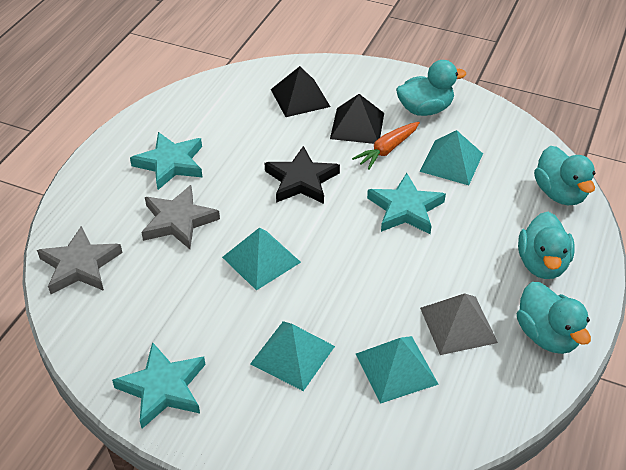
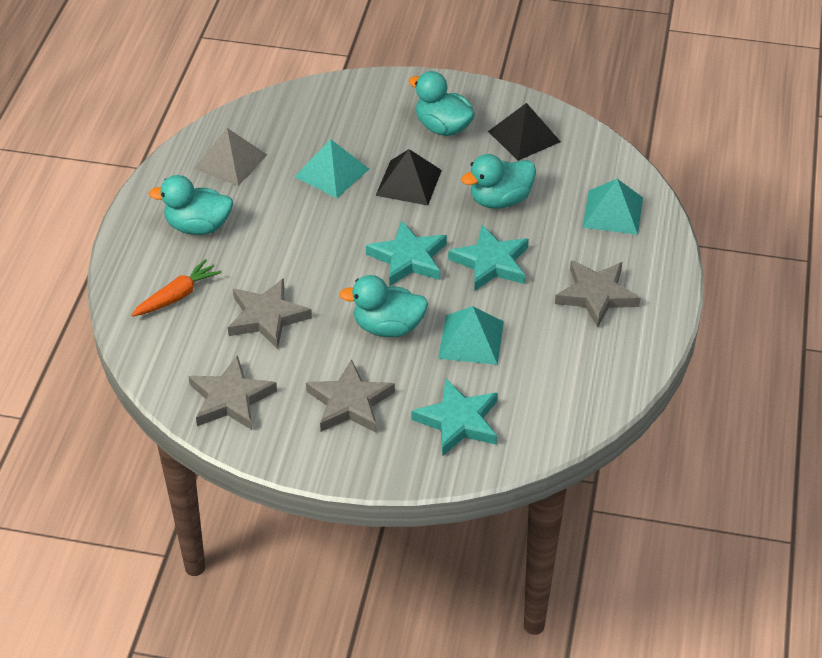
black star: [265,146,340,204] = 1 -> none = 0
grey star: [37,226,123,294] [141,185,220,249] = 2 -> [188,355,277,430] [228,278,312,349] [306,359,395,432] [555,260,641,328] = 4
turquoise pyramid: [222,228,301,290] [250,321,335,391] [356,336,439,404] [419,130,483,185] = 4 -> [295,139,369,198] [438,306,504,365] [582,179,643,235] = 3

